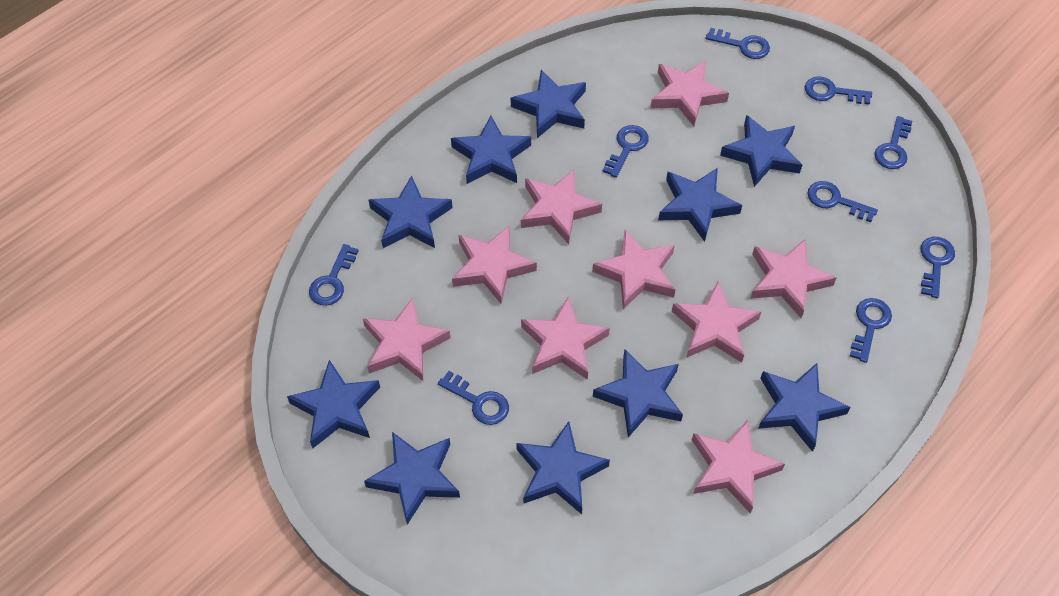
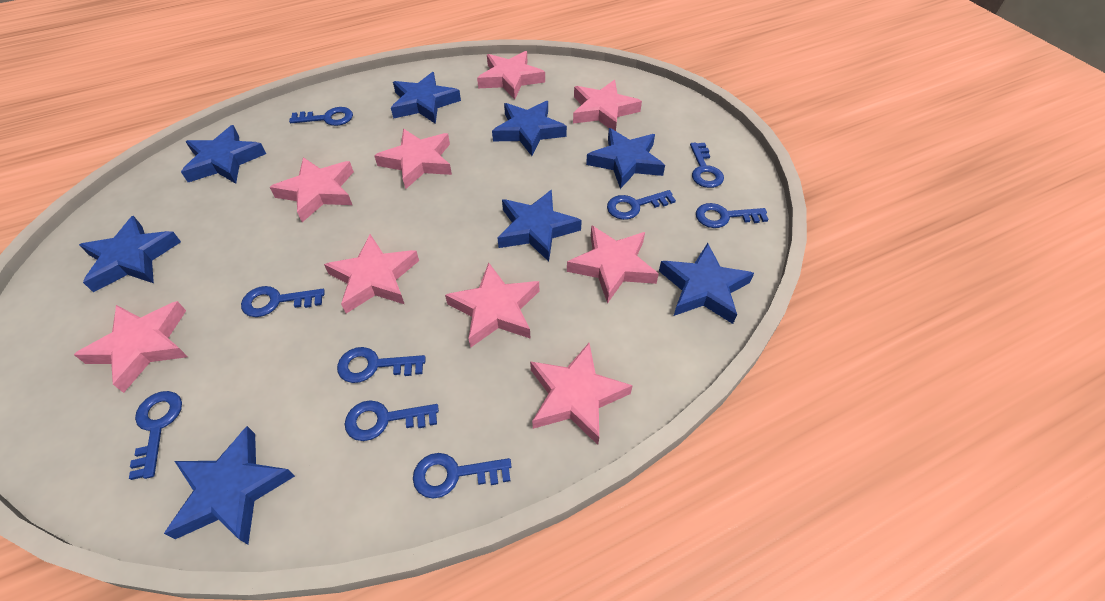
blue star: [287,360,380,448] [364,432,460,525] [369,175,453,248] [451,116,531,184] [511,70,586,138] [516,421,610,514] [593,349,683,437] [658,168,742,242] [720,115,802,187] [758,363,850,452] = 10 -> [79,216,181,292] [164,426,295,545] [181,125,266,184] [391,72,461,124] [492,101,567,156] [497,190,582,262] [586,128,665,189] [659,243,754,324] = 8

